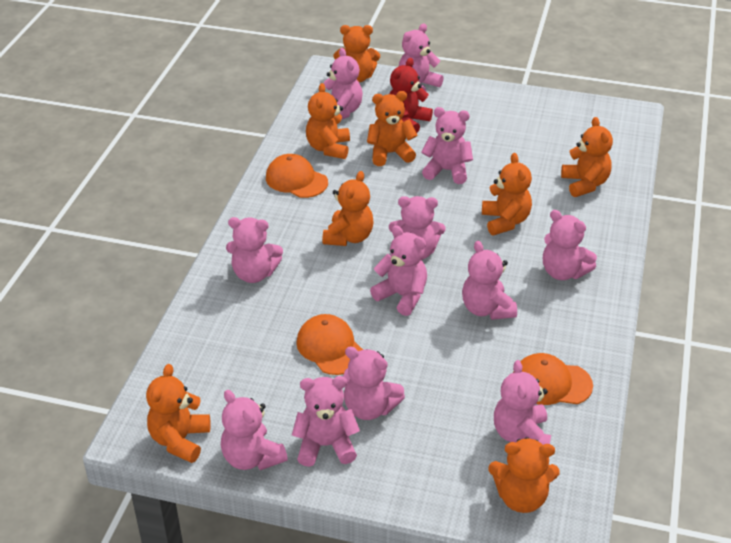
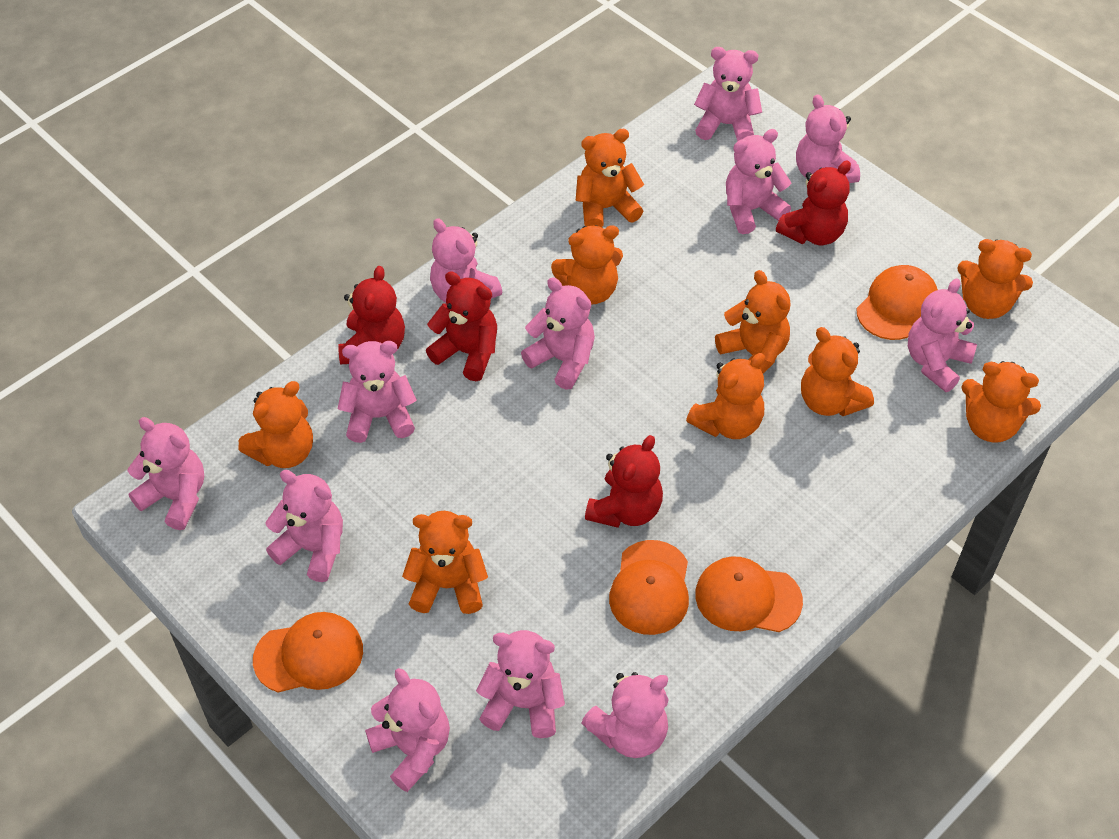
orange cap: [266,154,328,198] [296,314,363,375] [513,353,593,405] = 3 -> [253,612,363,693] [609,540,689,635] [695,556,803,632] [857,265,938,340] = 4
orange teddy bear: [146,364,210,463] [306,83,350,159] [322,171,374,246] [334,25,380,82] [367,91,417,166] [482,153,532,235] [488,437,559,513] [561,117,613,197] = 8 -> [238,381,313,468] [402,511,488,614] [551,225,623,305] [576,129,644,227] [686,353,765,439] [715,270,791,373] [801,327,874,416] [957,239,1033,319] [961,361,1041,443] = 9
red teddy bear: [390,58,433,133] = 1 -> [338,266,405,364] [426,271,497,381] [585,435,663,528] [776,161,851,245] = 4

